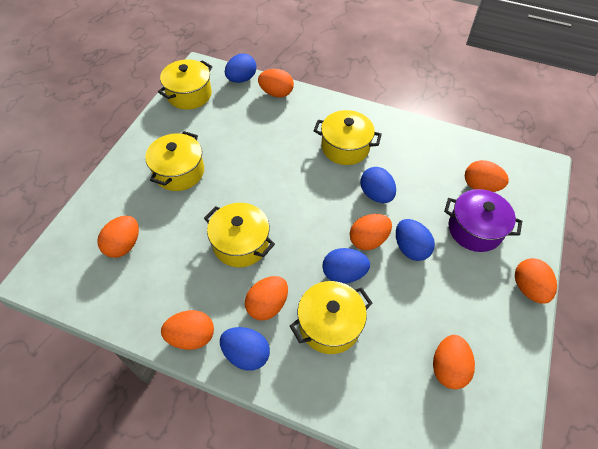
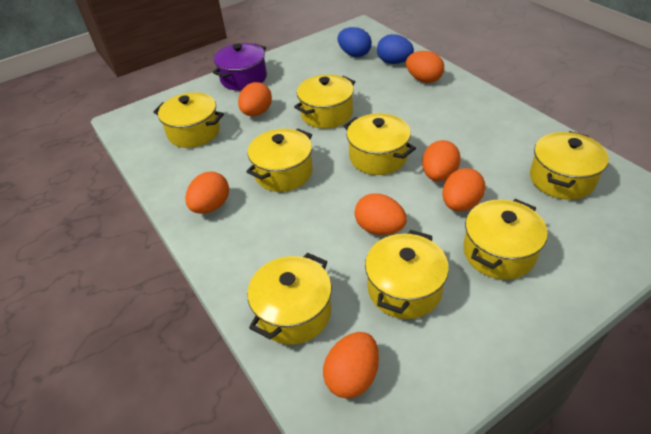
blue egg: [220,327,270,371] [225,53,256,83] [322,248,370,284] [360,167,396,203] [396,219,435,261] = 5 -> [338,27,372,57] [377,34,414,64] = 2
orange egg: [97,216,139,258] [161,310,214,350] [245,276,288,320] [258,69,294,97] [350,214,392,250] [433,335,475,389] [465,160,509,192] [515,258,557,304] = 8 -> [185,171,229,214] [238,82,272,116] [323,332,379,399] [355,193,407,235] [406,51,444,83] [422,140,461,181] [442,168,486,211] = 7
yellow pot: [145,131,204,191] [158,59,213,110] [204,203,275,267] [290,281,373,354] [314,110,382,165] = 5 -> [153,92,224,148] [246,129,313,192] [247,253,332,345] [294,74,355,128] [343,113,416,175] [365,230,449,319] [463,199,548,280] [530,131,609,200] = 8

